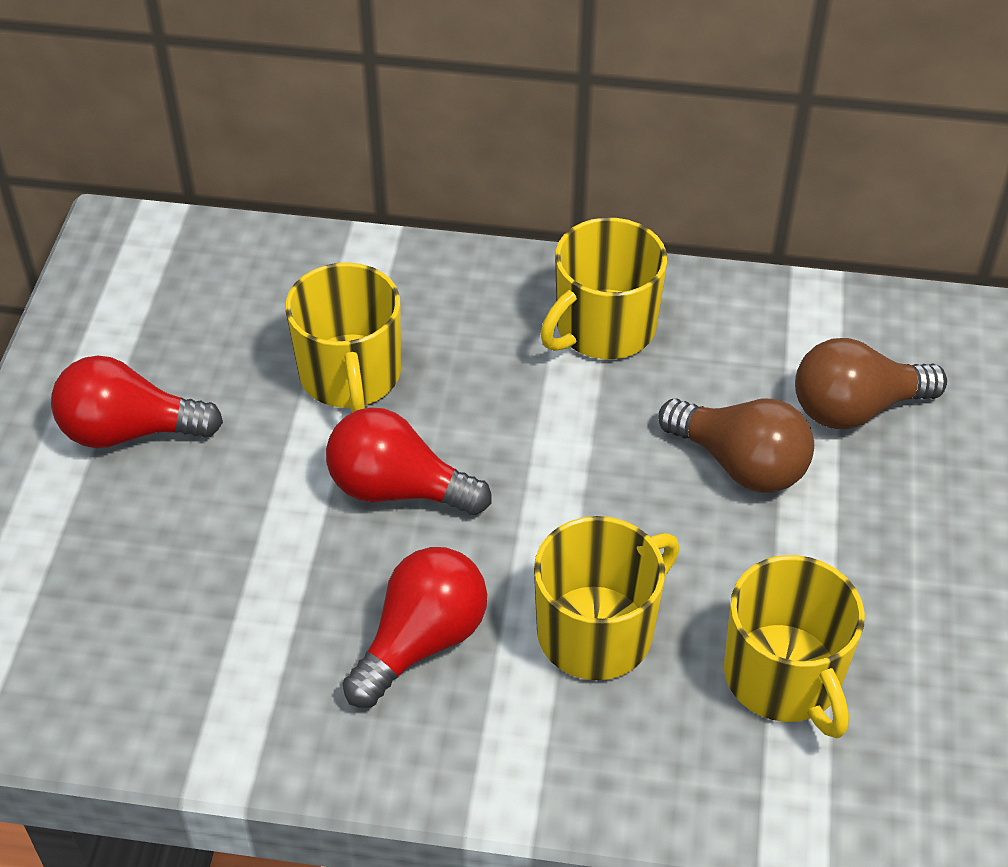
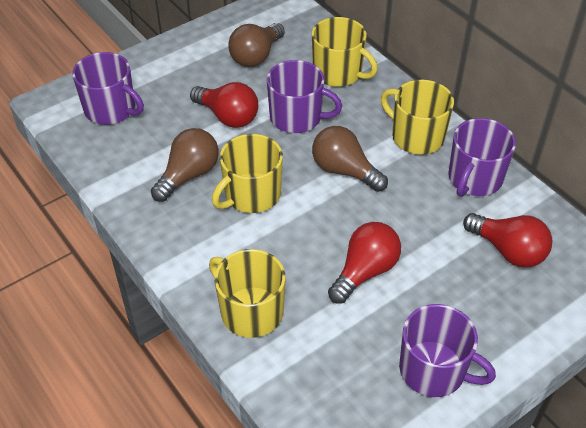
brown light bulb: [658,398,814,493] [795,338,947,429] = 2 -> [151,128,219,202] [228,23,285,67] [312,126,388,192] = 3
purple mug: none = 0 -> [72,52,144,125] [267,60,342,133] [399,304,496,397] [448,118,516,197] = 4

